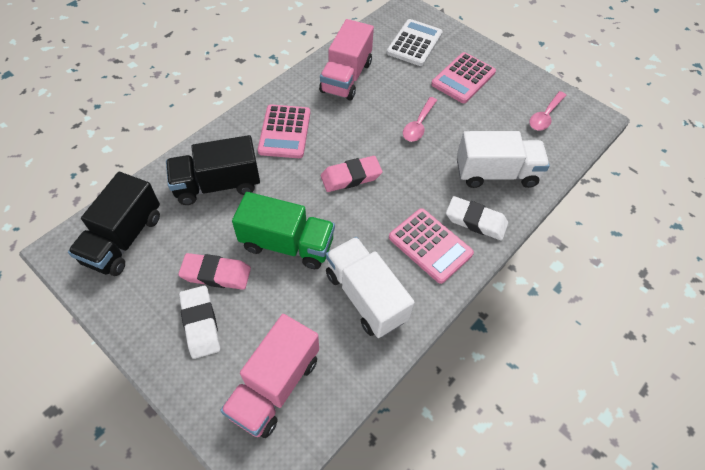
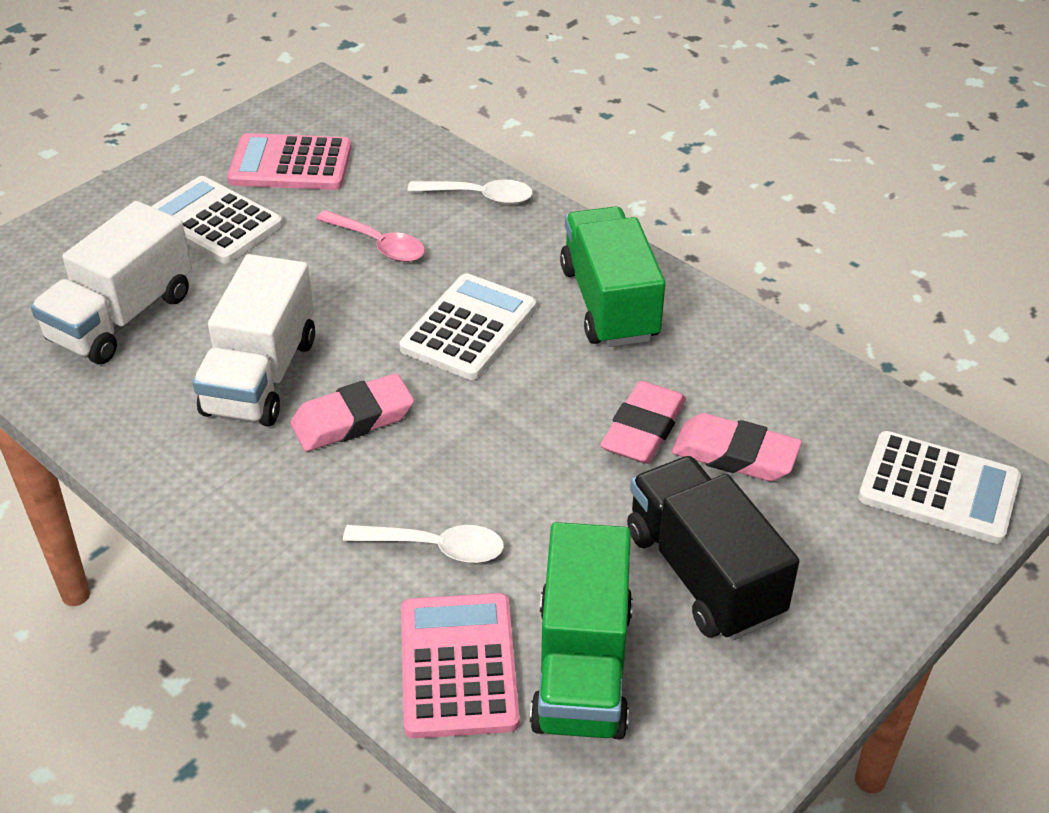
black truck: [68,172,160,276] [166,135,260,205] = 2 -> [627,456,799,640] = 1
green truck: [232,192,335,269] = 1 -> [530,522,633,739] [560,206,665,347] = 2
pink calculator: [258,104,310,158] [389,208,474,284] [431,52,496,103] = 3 -> [227,133,352,190] [401,593,520,739] = 2
pink eraser: [178,253,251,290] [321,156,382,192] = 2 -> [290,373,414,452] [600,381,686,464] [672,413,802,481] = 3
pink spoon: [403,97,437,142] [529,91,566,131] = 2 -> [316,210,425,262] = 1
pink truck: [220,314,319,438] [319,19,374,100] = 2 -> none = 0
white calculator: [387,19,443,66] = 1 -> [151,176,283,264] [400,273,536,380] [858,431,1021,544] = 3
white eraser: [179,286,220,359] [446,196,508,241] = 2 -> none = 0
white spoon: none = 0 -> [343,525,504,563] [407,180,533,204] = 2

